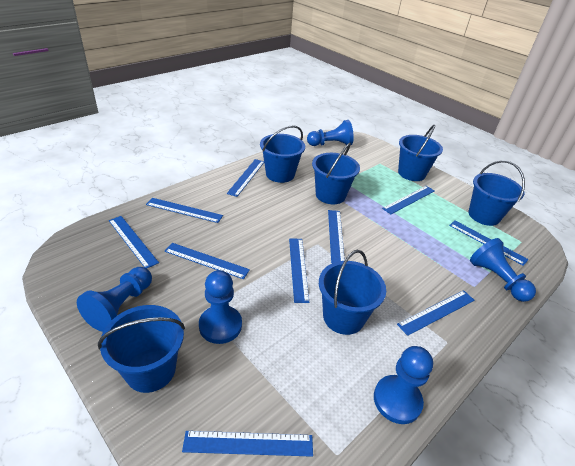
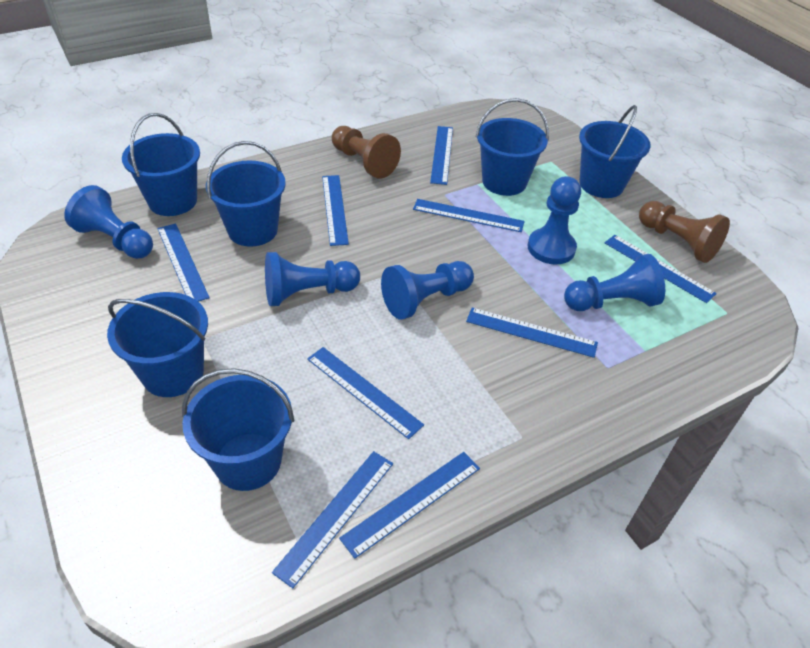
blue ruler: [109,216,159,268] [146,198,223,223] [164,243,250,279] [182,431,313,457] [227,159,264,197] [289,238,309,303] [328,210,345,263] [382,186,434,214] [397,290,475,336] [449,220,529,266] = 10 -> [157,223,210,302] [272,451,393,588] [307,347,424,439] [322,175,349,246] [339,452,480,559] [413,199,525,232] [430,126,453,185] [466,308,598,358] [605,235,717,303] = 9
brown pawn: none = 0 -> [332,126,401,179] [639,201,730,263] = 2

